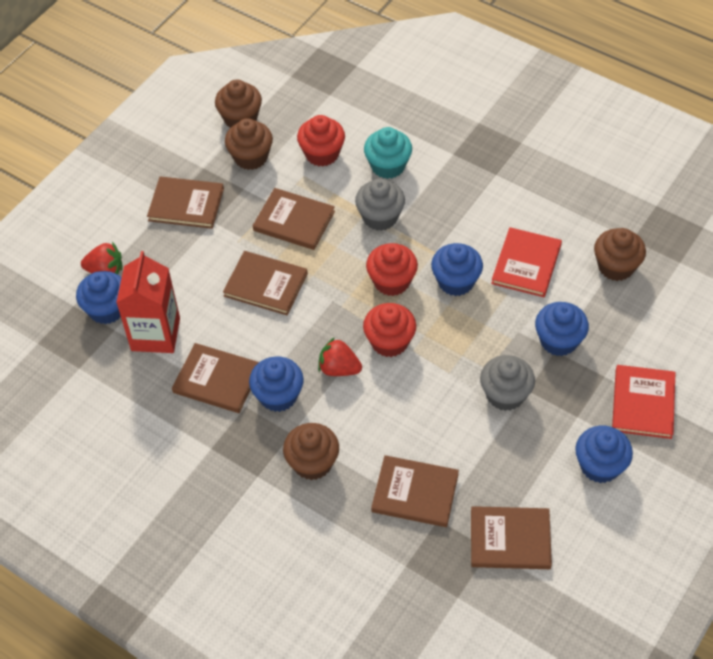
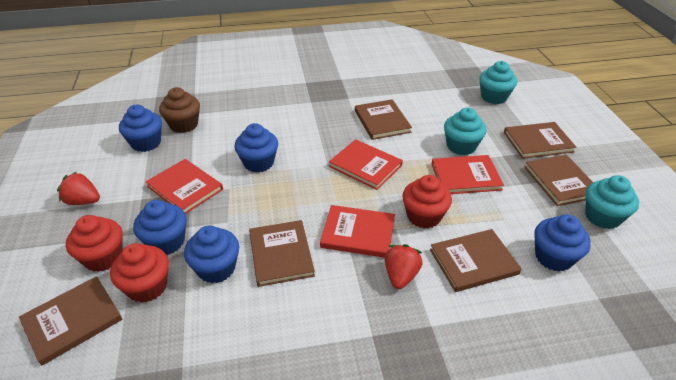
brown cupcake: [215,80,262,128] [225,118,273,170] [283,423,339,480] [594,228,646,281] = 4 -> [159,87,200,133] = 1
grey cupcake: [355,178,405,231] [480,355,535,411] = 2 -> none = 0
red book: [491,227,562,297] [612,365,675,439] = 2 -> [146,159,223,214] [320,205,395,258] [329,139,403,190] [432,155,504,194] = 4
red carton: [116,251,180,353] = 1 -> none = 0
turquoise cupcake: [364,127,412,179] = 1 -> [444,108,487,155] [479,61,517,104] [585,175,639,229] = 3

